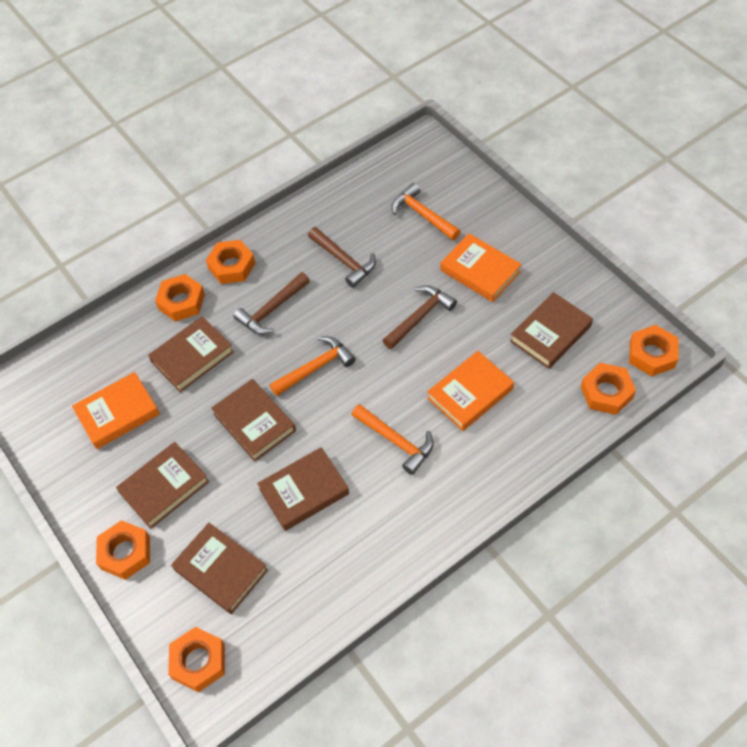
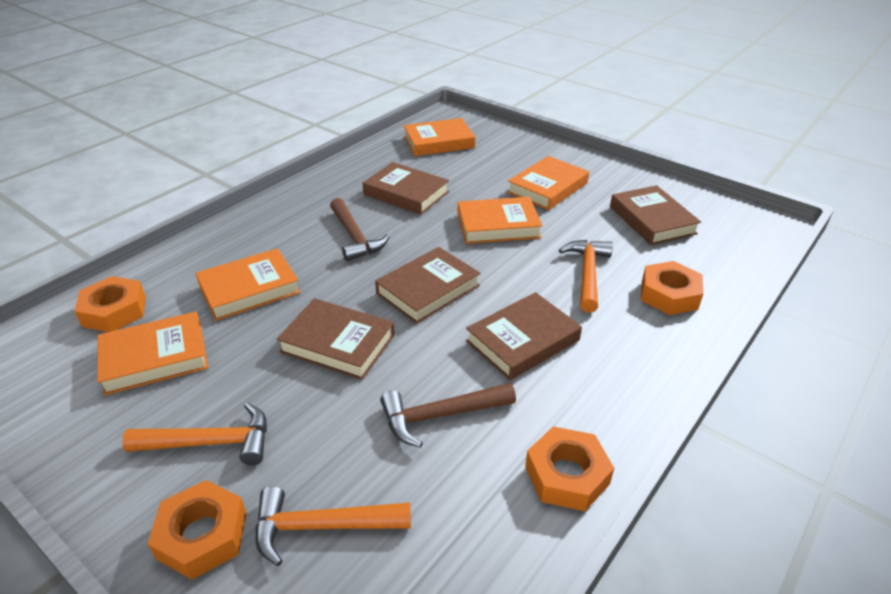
brown book: [116,442,209,529] [148,316,234,392] [171,523,268,614] [211,379,296,462] [257,447,349,531] [510,292,593,369] = 6 -> [277,298,395,380] [362,162,449,215] [375,247,480,324] [466,292,582,380] [610,185,701,245] = 5
brown hammer: [233,272,310,334] [308,227,376,288] [383,285,457,349] = 3 -> [330,198,390,261] [380,383,516,448] = 2
orange book: [72,372,160,449] [427,351,514,431] [440,233,522,302] = 3 -> [97,312,208,395] [195,248,300,321] [404,118,475,156] [458,197,542,244] [507,156,589,210] = 5
orange nut: [96,520,150,580] [155,274,205,322] [168,627,225,692] [206,240,256,284] [581,363,636,415] [629,325,678,376] = 6 -> [74,276,146,332] [148,480,247,580] [525,426,614,511] [641,261,703,315] = 4

